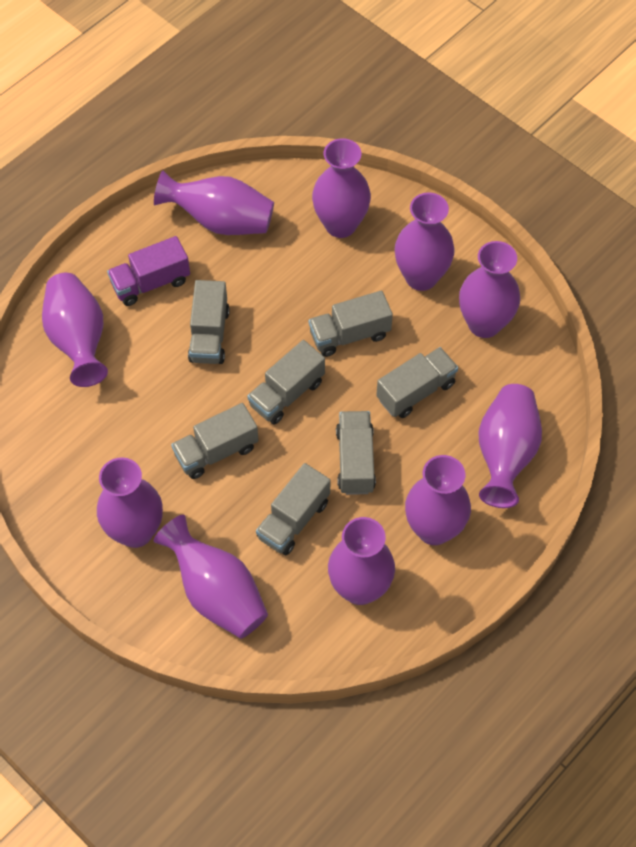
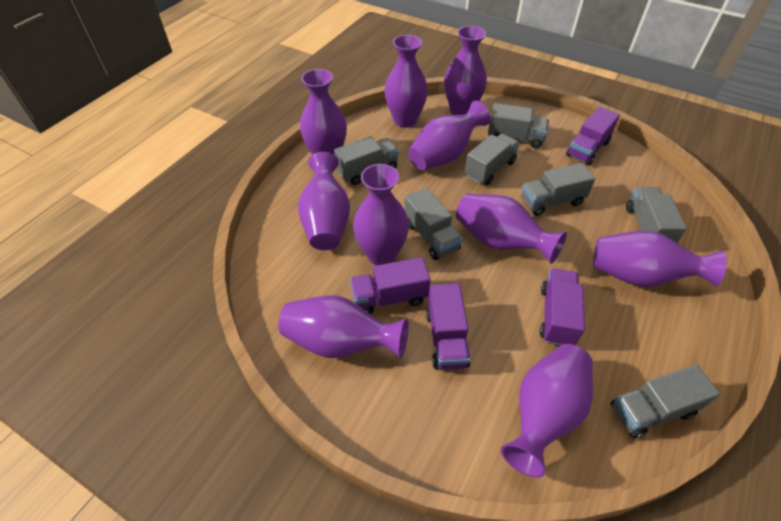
purple truck: [107,236,190,306] = 1 -> [350,257,431,314] [426,283,471,370] [540,269,585,345] [566,107,620,165] = 4

